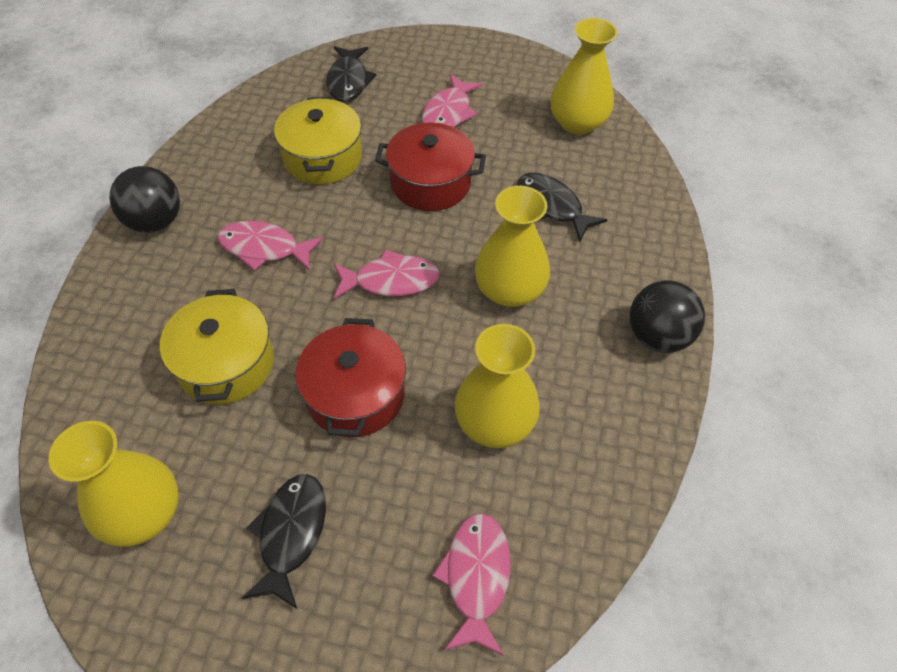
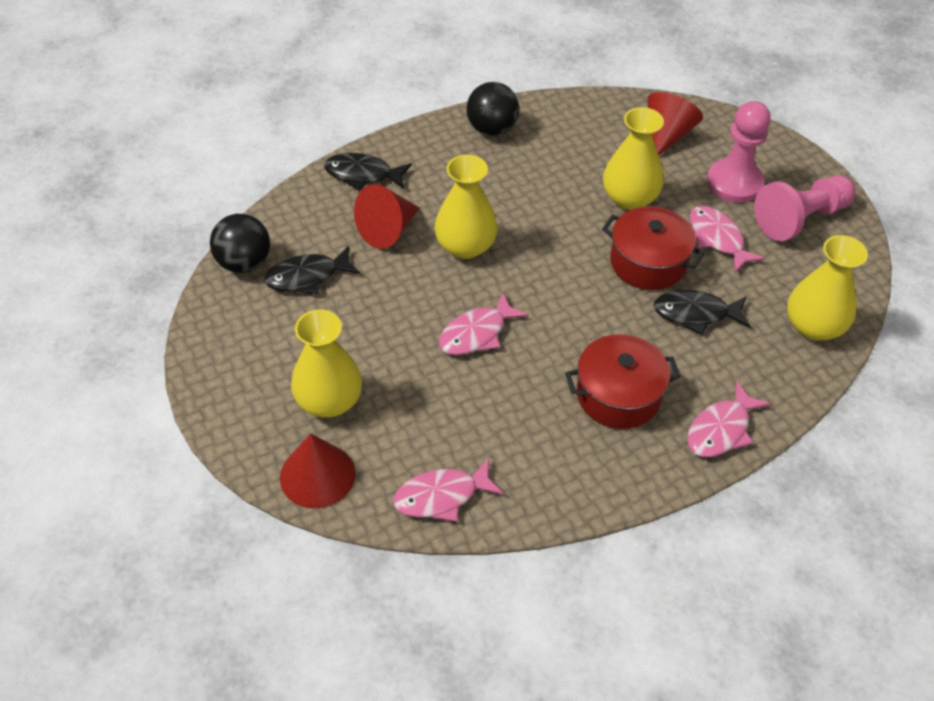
pink pawn: none = 0 -> [707,101,771,203] [754,175,856,241] = 2
red cone: none = 0 -> [280,434,355,508] [354,184,420,249] [647,92,703,155] = 3
yellow pot: [160,289,274,404] [274,97,362,185] = 2 -> none = 0

